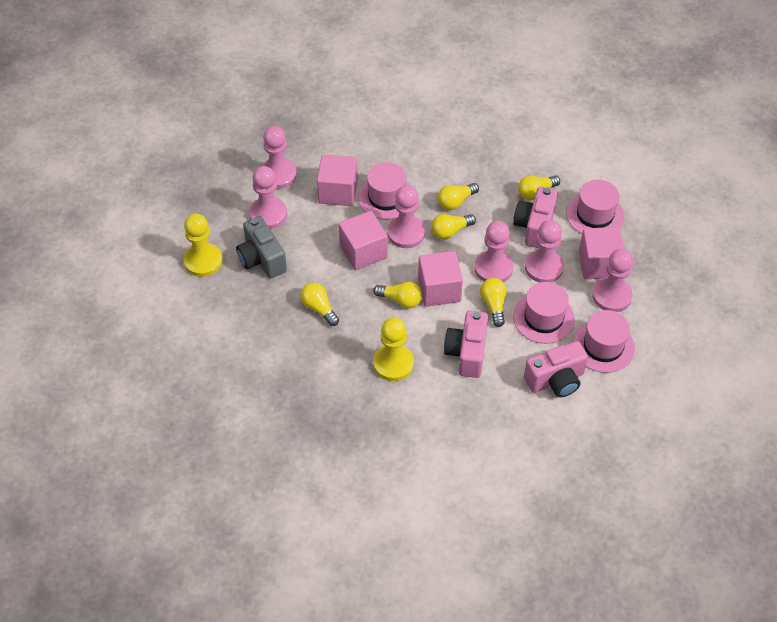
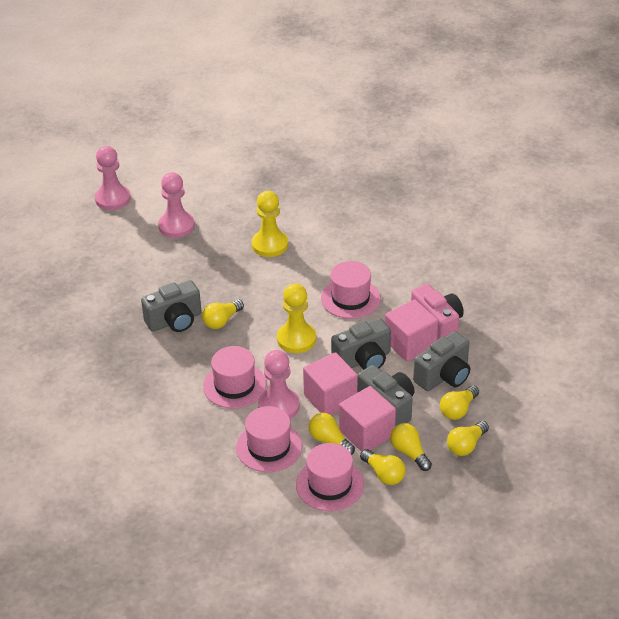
grey camera: [236,216,287,279] = 1 -> [141,280,202,332] [331,318,391,370] [358,365,415,426] [413,331,470,391] = 4
pink camera: [444,311,488,378] [513,187,558,248] [524,341,588,397] = 3 -> [411,284,464,340] = 1
pink cube: [317,154,358,206] [339,211,388,270] [418,251,463,307] [579,227,624,279] = 4 -> [303,352,358,415] [339,386,396,452] [385,300,438,362] = 3
pink pawn: [249,166,287,229] [262,126,297,189] [387,185,425,248] [474,221,513,282] [525,220,564,283] [592,249,633,312] = 6 -> [95,146,131,210] [158,172,195,238] [258,350,300,419] = 3

